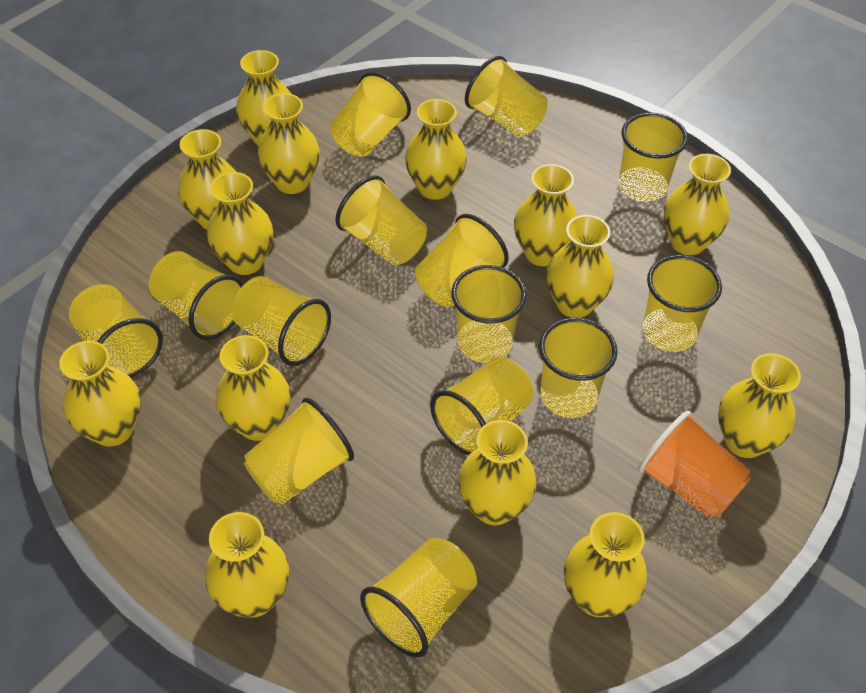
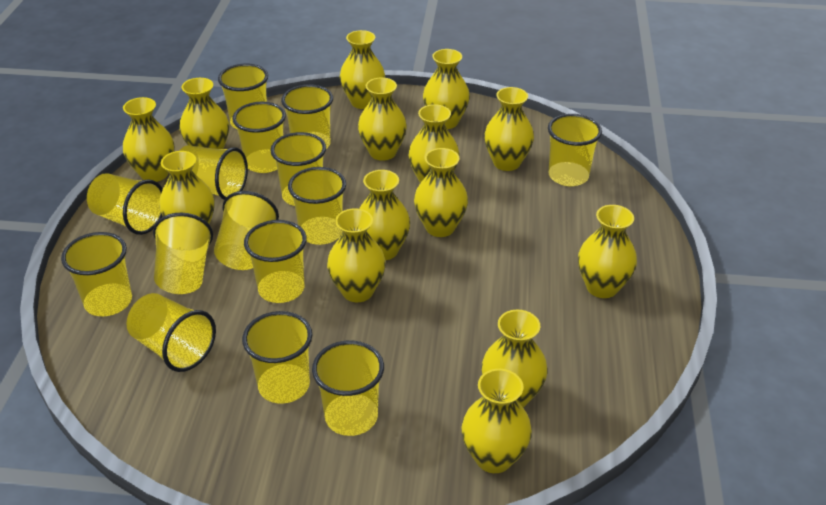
orange cup: [638,411,751,519] = 1 -> none = 0
yellow cup: [69,284,163,378] [149,251,244,340] [232,276,331,366] [244,398,354,505] [330,72,411,157] [336,175,427,265] [360,538,477,658] [415,214,509,307] [430,357,534,455] [451,265,527,363] [465,56,548,137] [539,318,618,418] [619,113,688,202] [643,255,722,352] = 14 -> [61,232,132,316] [87,173,163,235] [126,293,216,372] [153,213,213,294] [179,145,248,200] [214,191,279,270] [218,64,268,129] [232,102,286,173] [242,311,312,404] [244,220,307,303] [270,132,326,206] [281,84,333,149] [288,167,346,245] [312,340,384,436] [548,114,602,186] = 15

